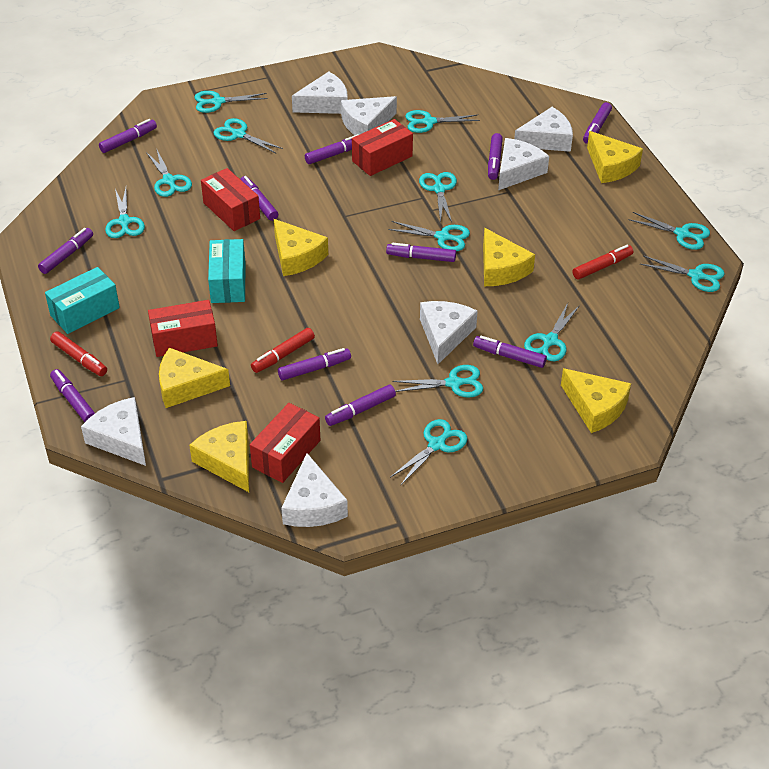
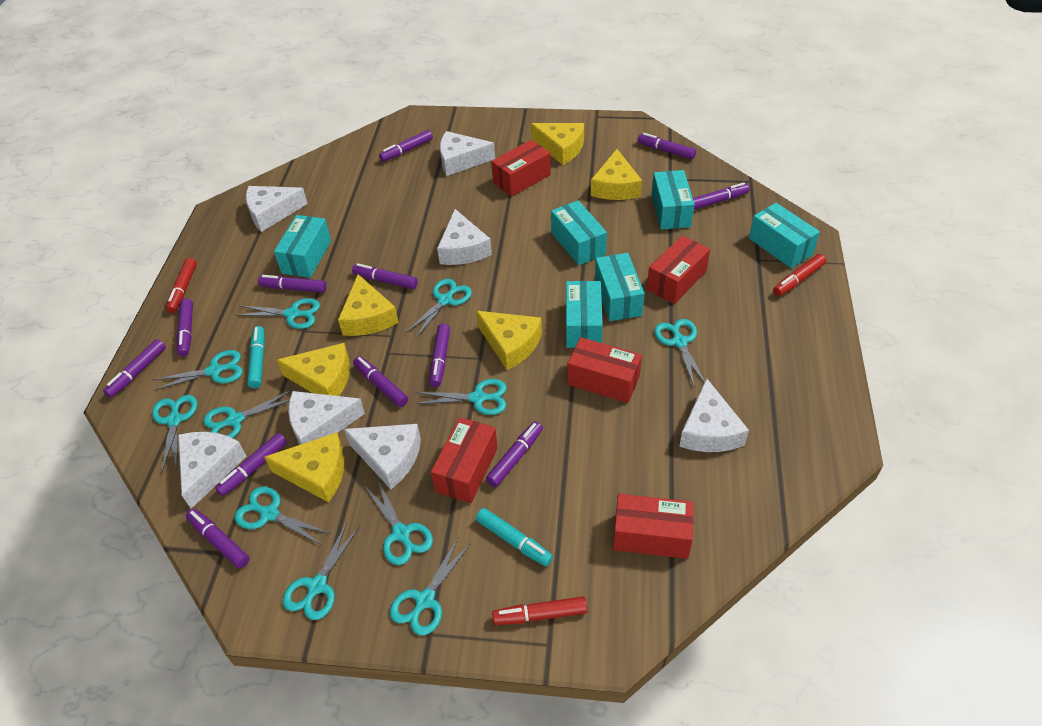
purple marker: [38,228,93,274] [50,369,95,422] [99,119,157,153] [240,176,278,221] [278,348,351,380] [305,134,358,164] [325,384,396,426] [386,243,456,262] [473,336,547,368] [488,133,503,180] [583,102,612,144] = 11 -> [103,339,166,398] [176,298,193,357] [186,509,249,568] [215,433,287,496] [258,275,327,293] [352,263,418,289] [353,356,408,407] [379,130,433,162] [429,324,450,387] [486,421,543,487] [637,133,696,159] [693,182,749,210] = 12
red box: [148,300,218,357] [201,168,260,231] [250,403,320,483] [352,119,413,176] = 4 -> [431,417,498,503] [491,140,551,197] [567,337,642,403] [613,494,694,559] [647,236,710,304] = 5
turquoise box: [45,267,120,334] [208,239,246,303] = 2 -> [274,215,331,278] [551,200,607,265] [566,281,603,348] [595,253,644,321] [652,170,695,230] [749,203,820,268] = 6
turquoise marker: none = 0 -> [247,326,265,388] [476,508,553,566] = 2
turquoise scissors: [105,188,145,238] [146,148,192,197] [195,91,268,113] [213,118,283,153] [388,221,470,251] [391,419,467,485] [392,365,483,398] [405,110,480,133] [419,172,457,223] [524,303,580,361] [629,212,710,250] [640,256,725,292] = 12 -> [152,395,197,472] [153,350,243,391] [203,389,293,438] [234,487,331,545] [236,298,320,329] [282,522,360,620] [365,479,433,565] [390,538,471,636] [406,279,472,338] [415,379,507,415] [654,319,705,388] = 11

